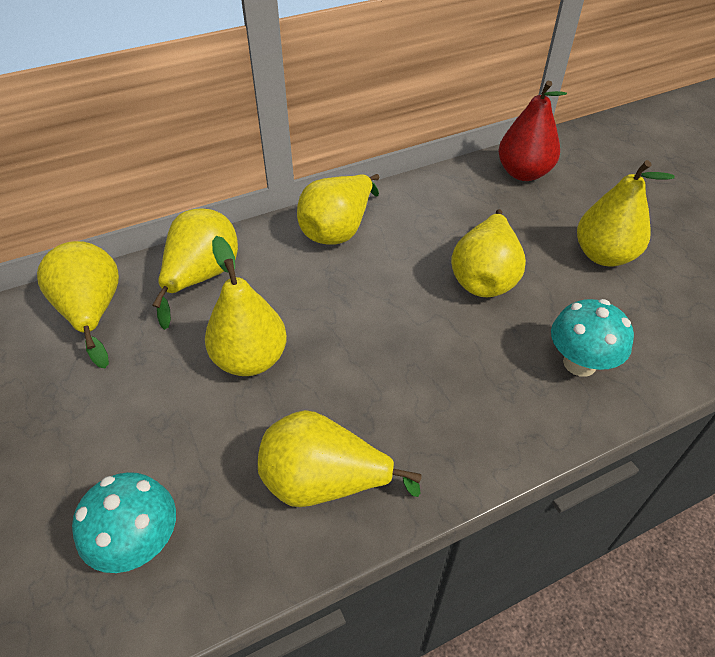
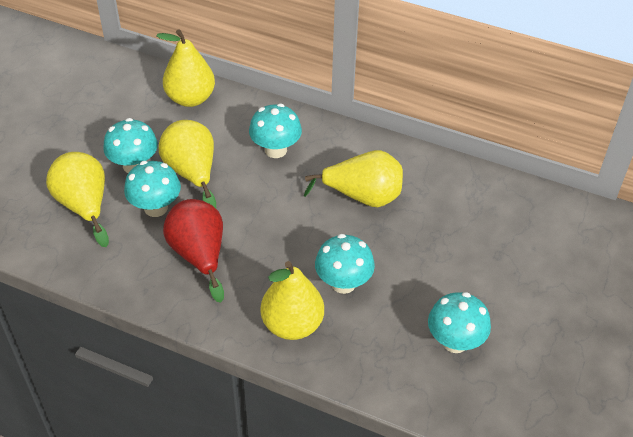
turquoise mushroom: [72,472,176,573] [551,299,634,377] = 2 -> [103,118,158,173] [124,161,181,217] [249,104,302,158] [315,234,375,294] [428,292,491,353] = 5
yellow pear: [37,241,119,368] [152,208,238,330] [205,236,287,376] [258,410,422,507] [297,174,379,245] [451,209,526,297] [577,160,675,266] = 7 -> [46,152,109,247] [156,29,215,107] [159,120,216,208] [261,261,324,340] [304,150,403,207] = 5

